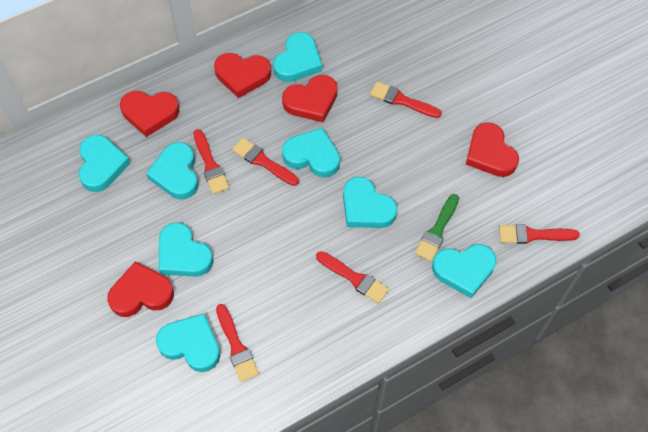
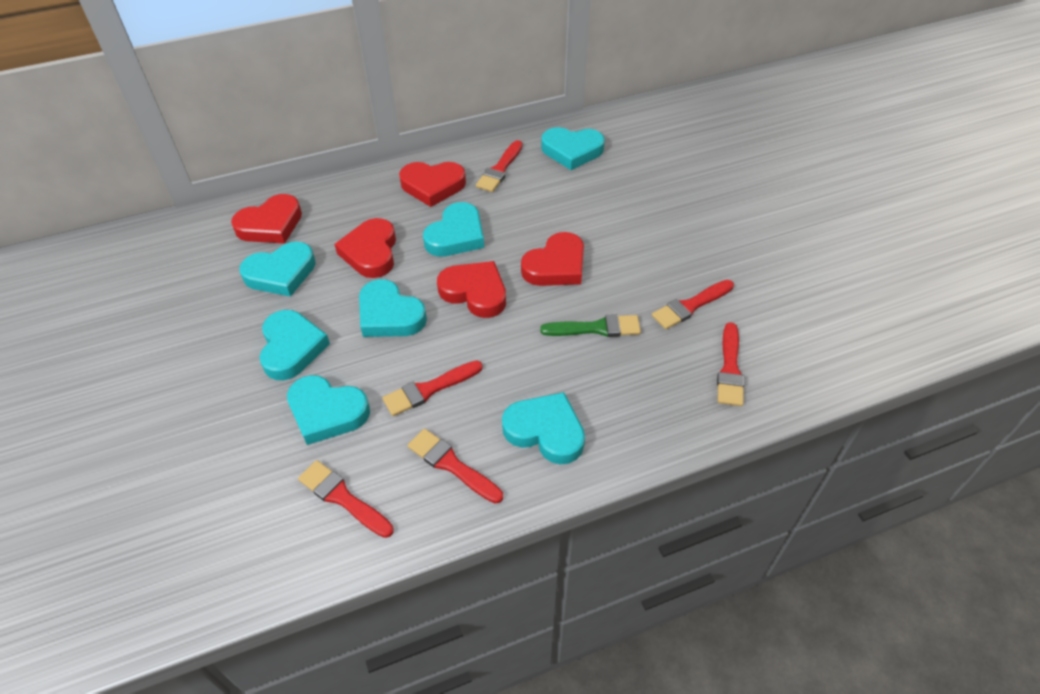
turquoise heart: [78,135,130,192] [146,142,199,199] [156,313,220,372] [159,222,214,277] [273,32,322,82] [282,127,340,178] [343,177,397,228] [432,244,496,298] = 8 -> [239,242,316,297] [259,310,330,380] [287,375,370,445] [359,279,427,337] [423,202,484,257] [502,392,585,465] [541,127,605,170] = 7

